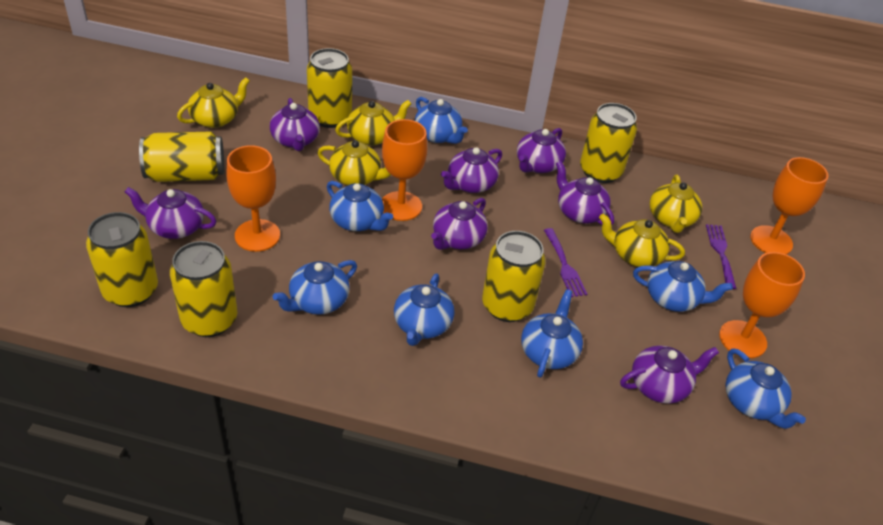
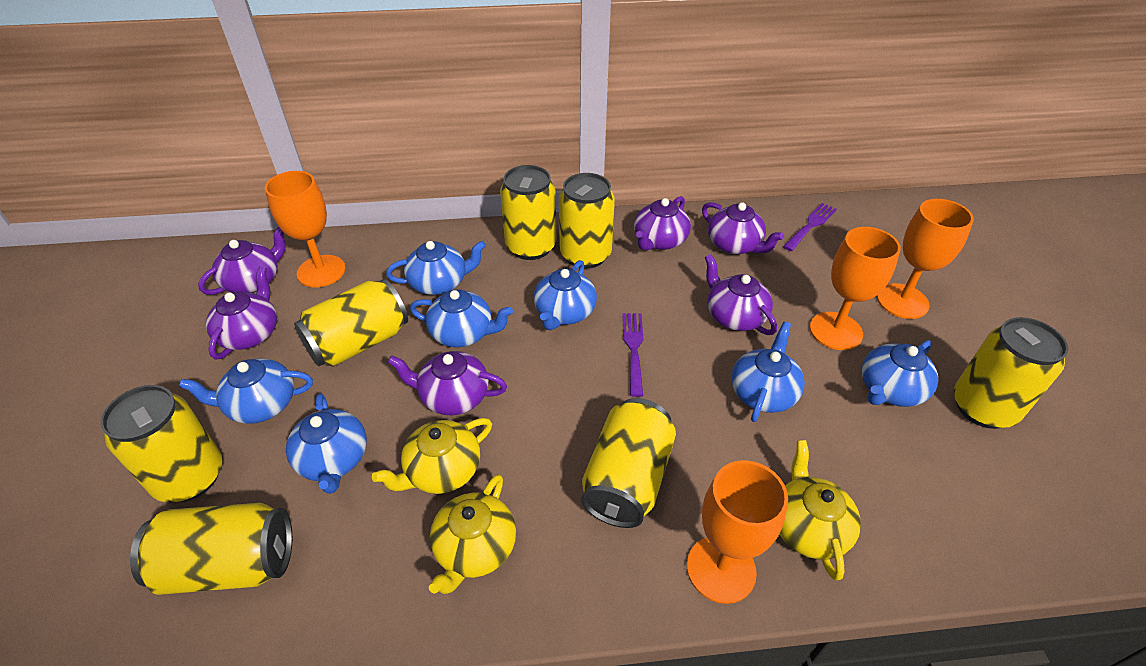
purple teapot: [125,187,216,239] [270,98,320,151] [431,198,488,250] [441,147,502,193] [517,128,566,173] [556,161,614,225] [620,345,719,404] = 7 -> [198,226,286,295] [206,266,277,360] [387,351,507,415] [634,196,691,251] [702,202,784,254] [705,254,777,335] = 6
yellow can: [86,212,158,307] [139,131,224,182] [170,241,237,337] [307,48,352,128] [482,231,546,322] [580,103,637,183] = 6 -> [101,385,222,503] [130,503,292,595] [294,279,408,367] [500,165,557,260] [559,173,615,269] [581,398,676,528] [954,317,1068,429] = 7
yellow teapot: [177,77,250,128] [318,140,391,185] [335,100,411,146] [599,214,685,267] [650,175,702,233] = 5 -> [372,418,492,494] [429,474,516,594] [779,440,861,581] = 3

